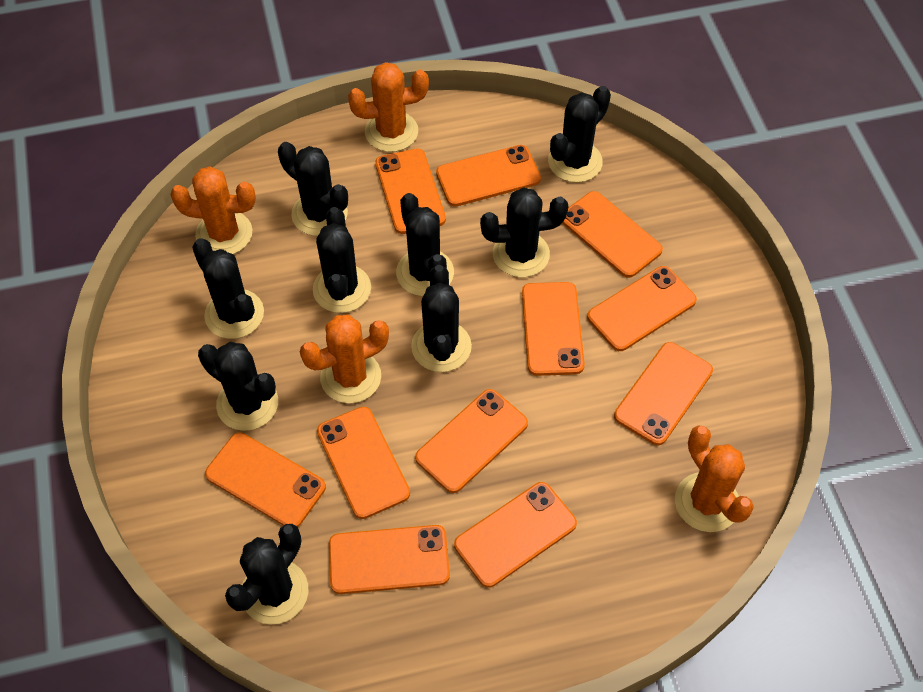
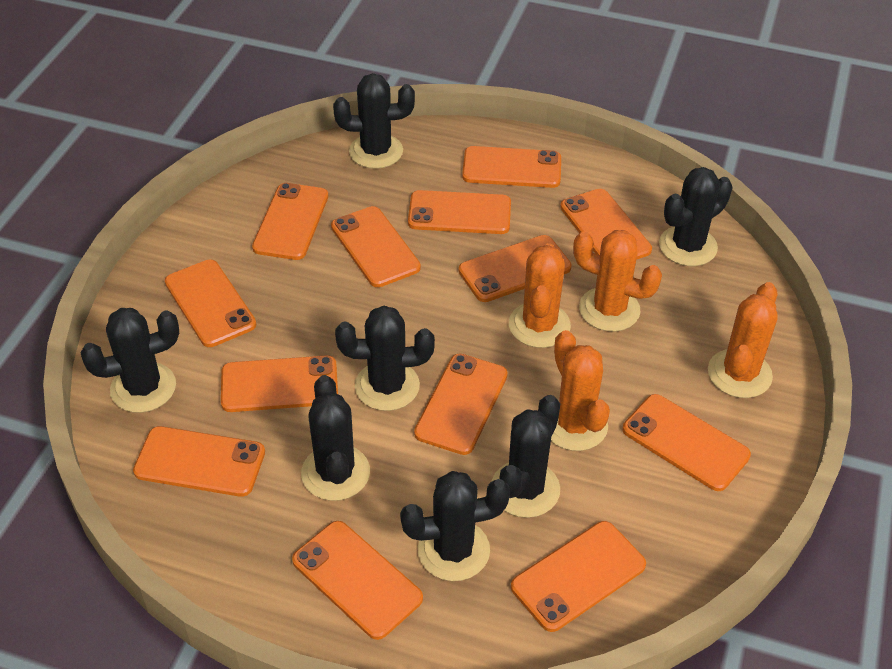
black cactus: [192,238,264,339] [198,342,278,431] [225,524,308,625] [278,142,348,236] [313,207,371,313] [396,193,454,296] [411,265,472,372] [480,187,568,277] [548,86,611,183] = 9 -> [81,308,179,413] [301,375,370,501] [333,73,415,169] [335,306,435,411] [400,471,510,581] [491,395,560,518] [659,167,733,266] = 7
orange phone: [205,433,326,527] [317,407,410,519] [329,525,450,594] [375,149,446,234] [415,389,528,493] [436,145,541,207] [454,482,577,588] [522,282,585,376] [562,191,663,278] [587,266,697,351] [614,342,713,445] = 11 -> [133,426,265,497] [165,260,256,347] [221,355,338,412] [252,183,328,260] [292,521,423,640] [331,206,421,287] [408,190,511,234] [414,354,508,455] [459,235,572,302] [462,146,561,188] [511,521,646,632] [560,189,652,260] [623,394,751,491] = 13

